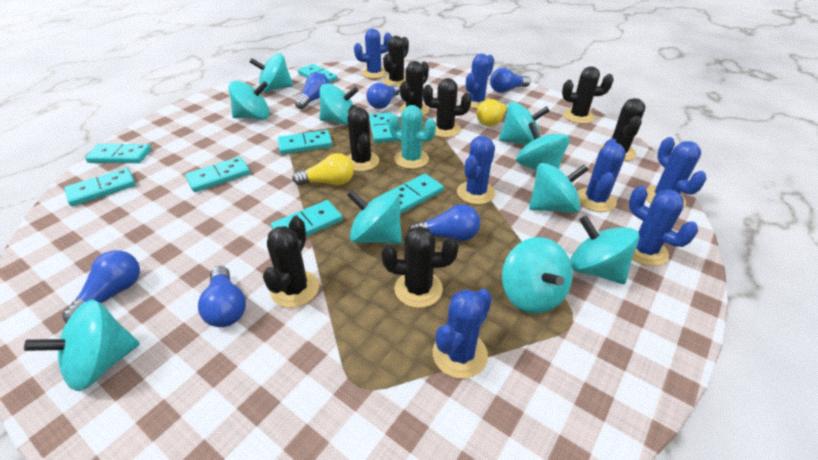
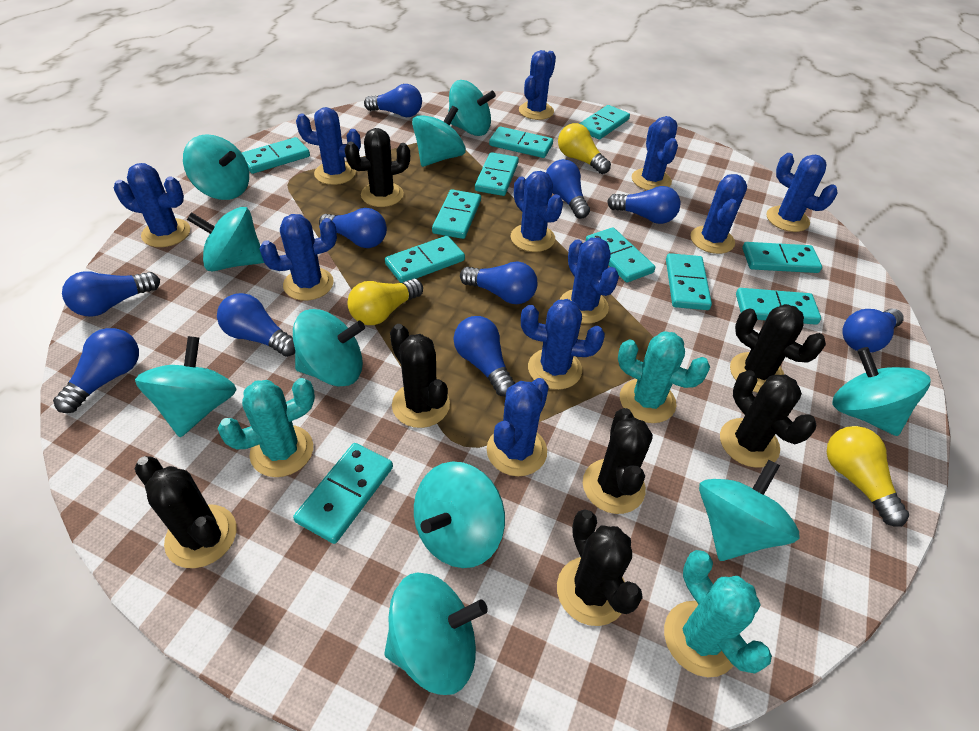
black cactus: [263,217,319,308] [347,105,379,171] [381,226,458,308] [383,36,409,87] [399,61,429,116] [423,78,471,138] [562,66,614,124] [600,98,646,161] = 8 -> [135,456,237,568] [344,128,410,207] [390,324,450,428] [557,509,643,626] [583,408,653,514] [720,370,816,468] [730,304,826,393] = 7
blue cactus: [354,29,392,79] [433,289,492,379] [457,136,495,205] [466,54,494,109] [578,138,626,212] [629,186,698,266] [646,137,707,208] = 7 -> [114,163,190,247] [260,214,337,301] [296,107,361,185] [487,378,549,476] [511,171,563,252] [519,50,556,120] [521,299,605,390] [560,238,619,323] [632,116,678,190] [690,174,747,254] [766,153,838,232] = 11
blue light bulb: [62,250,140,323] [198,266,246,327] [295,73,330,109] [366,83,400,109] [408,204,480,241] [490,68,531,93] = 6 -> [53,328,139,413] [62,271,160,317] [217,293,295,357] [319,208,387,248] [364,84,422,117] [454,316,515,396] [460,261,538,304] [546,159,590,219] [607,186,681,224] [842,309,904,353] = 10
turquoise cactus: [389,105,436,169] = 1 -> [218,378,315,477] [618,331,710,423] [664,550,772,677] = 3
turquoise domino: [64,168,136,206] [85,144,151,163] [185,157,250,192] [271,200,343,237] [278,130,333,155] [298,64,338,82] [369,112,399,143] [382,174,444,214] = 8 -> [242,137,310,174] [293,443,393,544] [385,236,465,283] [432,189,481,239] [475,152,519,196] [489,126,553,158] [579,105,630,140] [586,227,655,283] [666,253,712,310] [736,288,821,325] [742,242,822,273] = 11
yellow light bulb: [292,153,354,185] [476,99,510,127] = 2 -> [347,279,423,325] [558,123,611,174] [827,426,909,527] = 3

